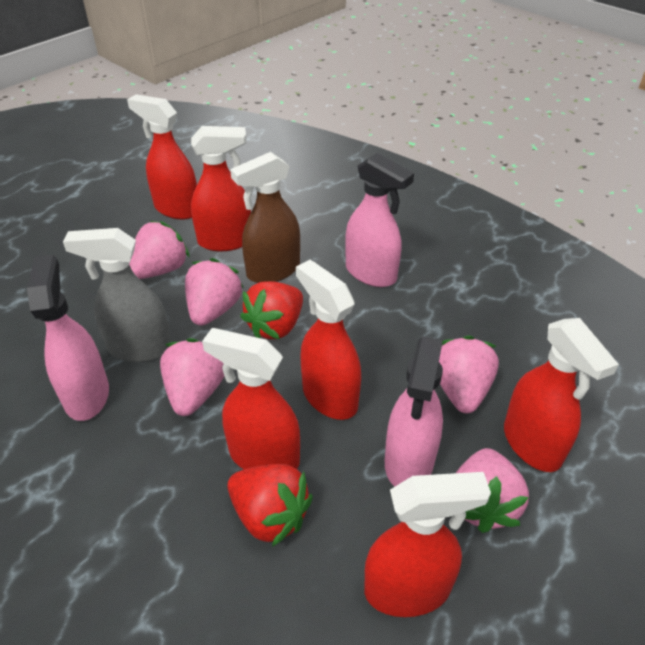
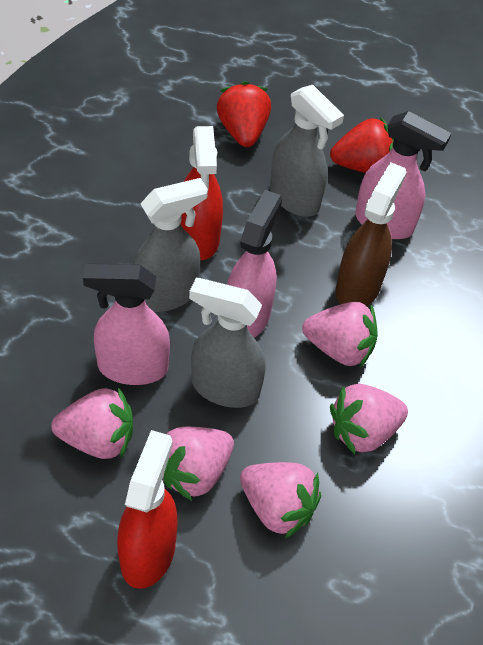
grey spray bottle: [63,228,172,362] = 1 -> [133,178,208,312] [189,278,266,408] [270,85,344,217] = 3
red spray bottle: [127,94,197,220] [191,126,251,252] [202,328,300,469] [296,260,361,420] [364,472,491,617] [504,318,619,472] = 6 -> [117,430,178,589] [180,126,223,260] = 2

